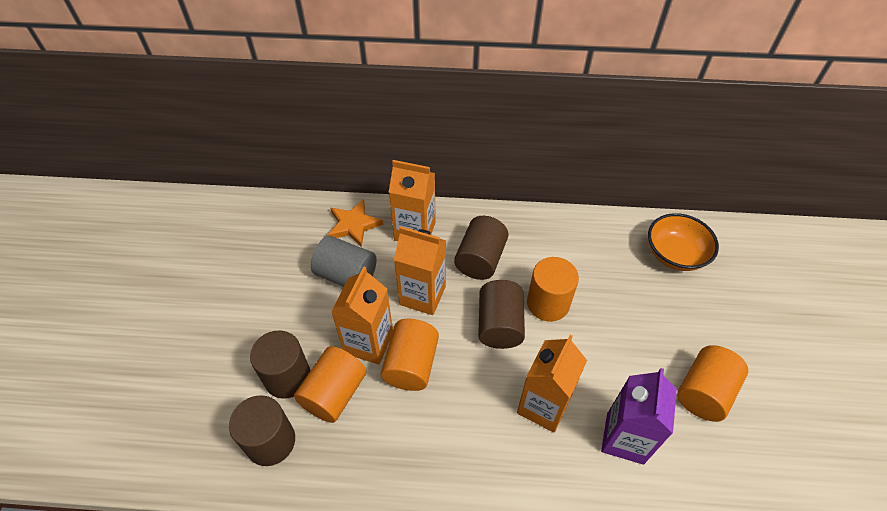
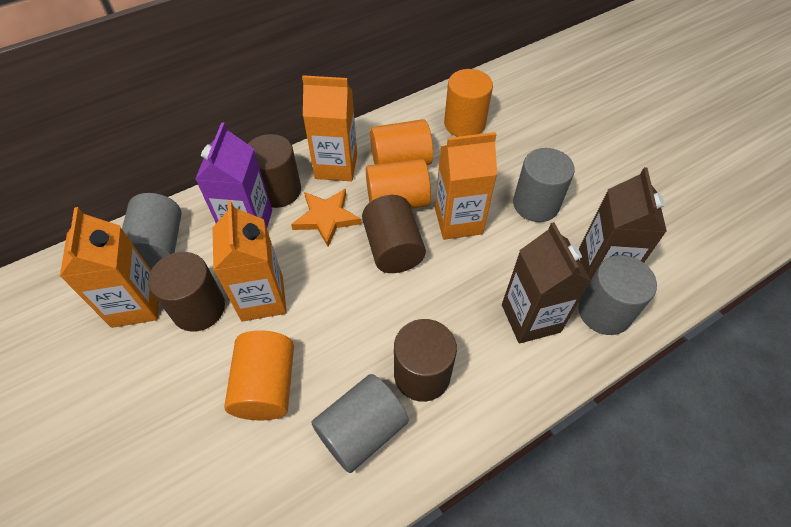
brown carton: none = 0 -> [502,222,592,343] [579,167,667,280] = 2
grey cylinder: [311,236,377,287] = 1 -> [122,193,182,270] [311,374,409,473] [513,148,575,222] [578,255,657,335] = 4
orange bowl: [648,213,719,271] = 1 -> none = 0

